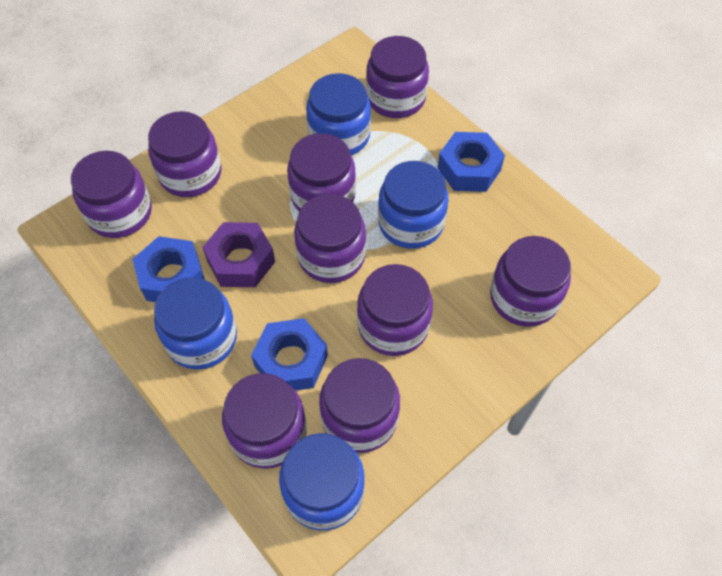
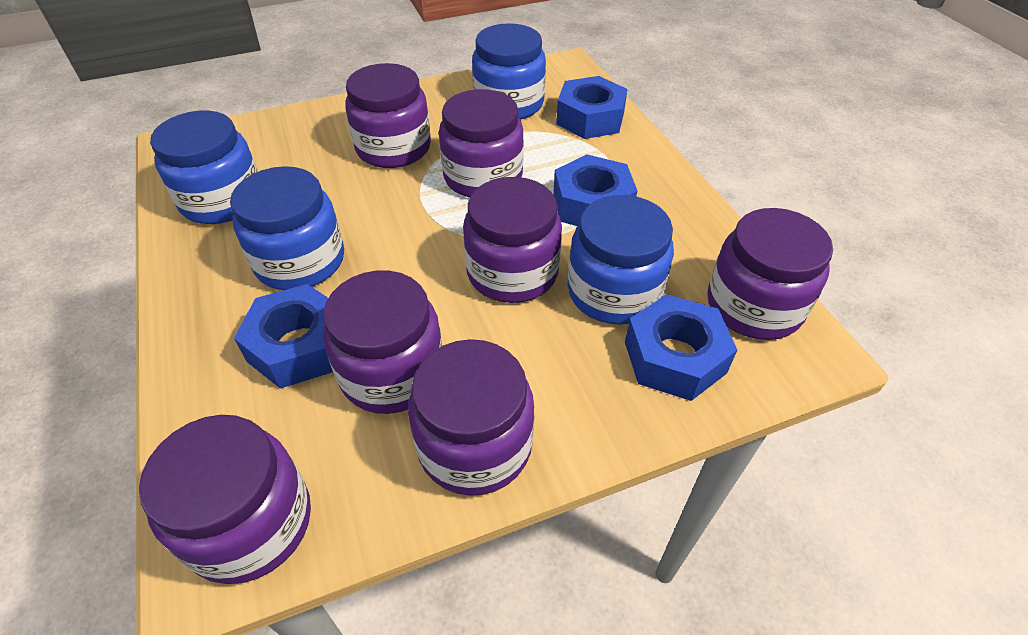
blue nut: [132,236,205,302] [251,318,328,391] [437,132,505,192] = 3 -> [234,284,333,389] [553,154,637,226] [556,76,628,139] [625,294,737,401] = 4
purple jar: [71,151,152,238] [148,111,221,197] [222,373,307,469] [287,133,356,211] [294,194,366,283] [319,358,400,453] [357,264,433,356] [366,36,429,118] [490,236,571,327] = 9 -> [139,415,311,584] [323,271,442,414] [345,63,431,168] [408,339,534,496] [439,89,524,198] [463,177,562,303] [707,208,833,340] = 7
purple nut: [202,222,275,287] = 1 -> none = 0

